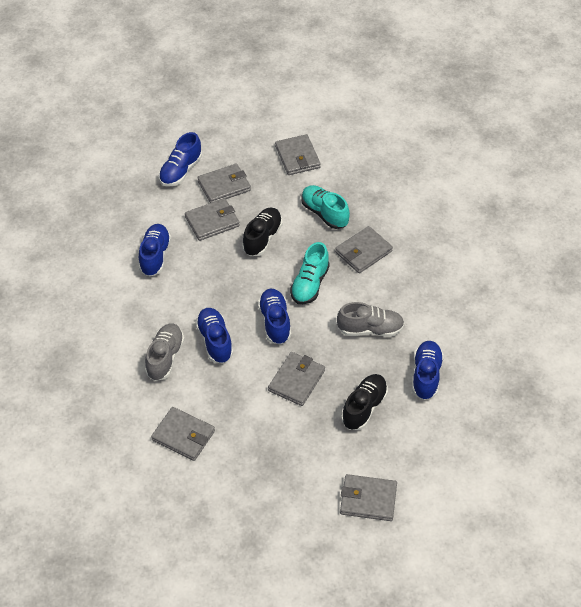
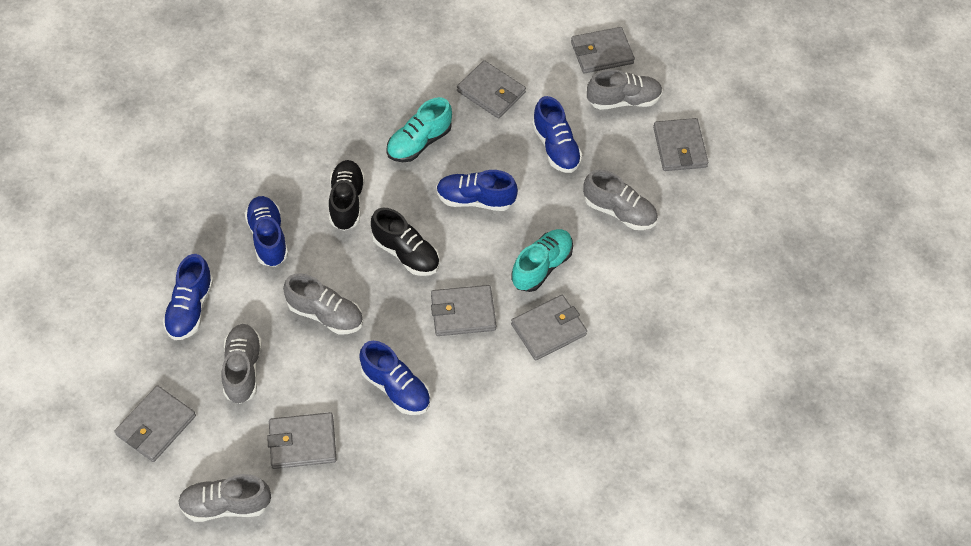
grey shoe: [145,323,184,381] [337,302,405,337] = 2 -> [178,474,271,522] [221,324,262,404] [283,273,363,335] [583,170,658,230] [587,69,663,110] = 5

